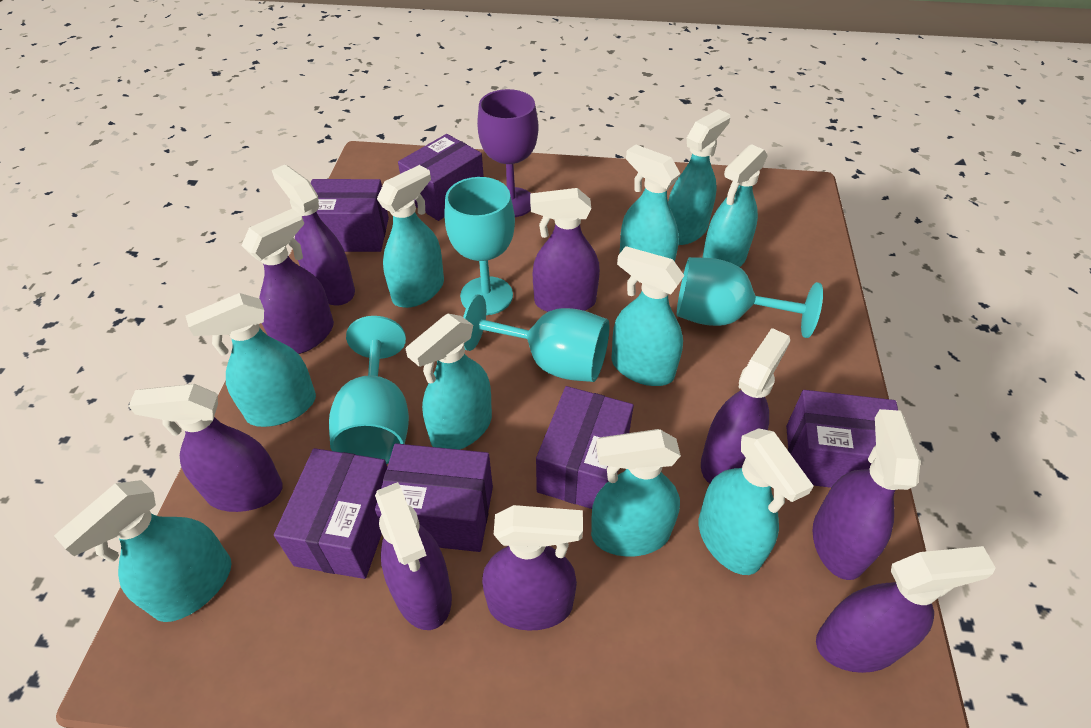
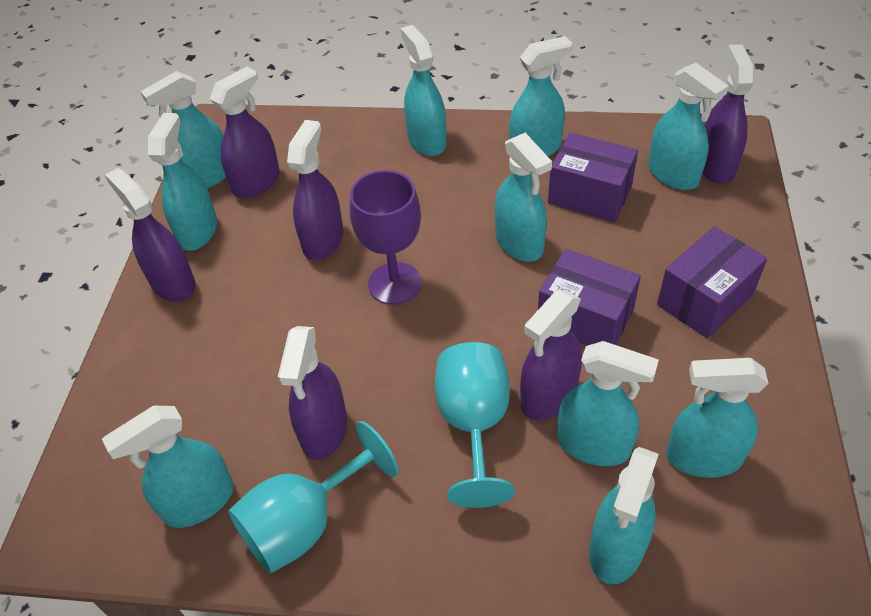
purple box: [274,448,387,579] [311,179,389,252] [375,443,493,552] [398,134,484,221] [536,386,634,509] [786,390,898,488] = 6 -> [538,249,641,346] [548,132,638,222] [657,227,767,338] = 3
purple spray bottle: [129,384,283,512] [241,209,334,354] [272,165,355,305] [375,482,452,630] [482,505,583,631] [530,188,600,312] [701,328,790,483] [813,409,921,580] [816,546,996,673] = 9 -> [105,168,196,302] [210,67,279,198] [278,326,347,460] [287,120,343,260] [520,290,582,420] [702,44,755,184] = 6
turquoise goblet: [329,316,409,464] [444,177,515,315] [463,294,609,382] [677,257,823,338] = 4 -> [228,421,399,574] [435,342,515,508] = 2

